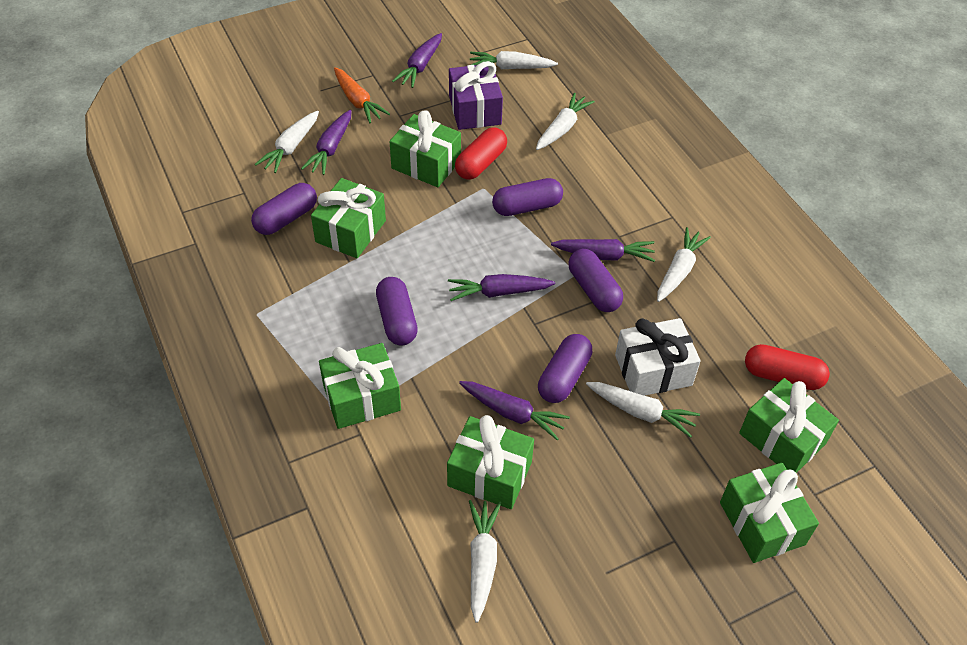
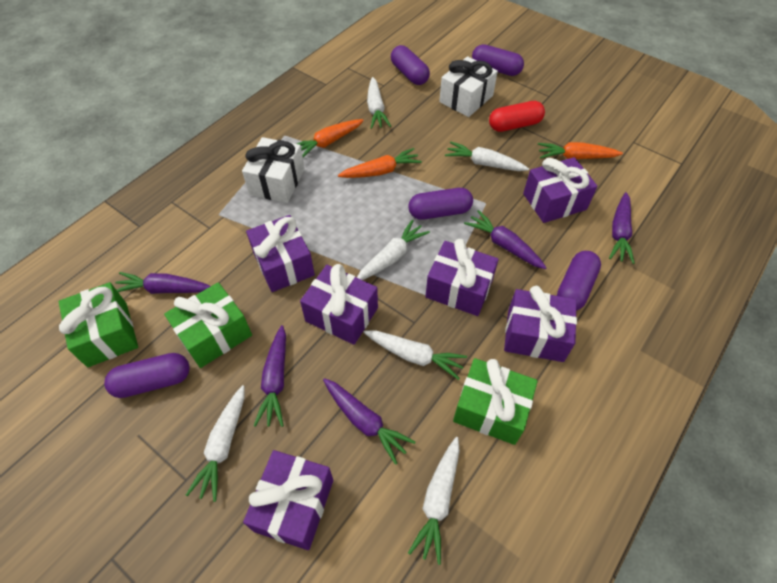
green gift: [311,178,386,258] [319,343,401,429] [389,110,461,187] [447,415,534,509] [720,463,819,563] [739,378,839,473] = 6 -> [59,282,138,367] [164,282,252,368] [453,358,538,445] = 3
orange carrot: [334,67,390,123] = 1 -> [297,119,364,157] [338,148,422,178] [538,142,623,159] = 3
purple gift: [449,61,503,130] = 1 -> [243,450,333,550] [246,215,315,292] [300,264,378,345] [425,239,499,316] [504,286,577,362] [523,157,598,223] = 6
red capsule: [455,127,507,180] [745,344,830,390] = 2 -> [489,101,545,132] = 1
white gift: [615,318,701,396] = 1 -> [242,137,305,203] [439,56,498,117] = 2

